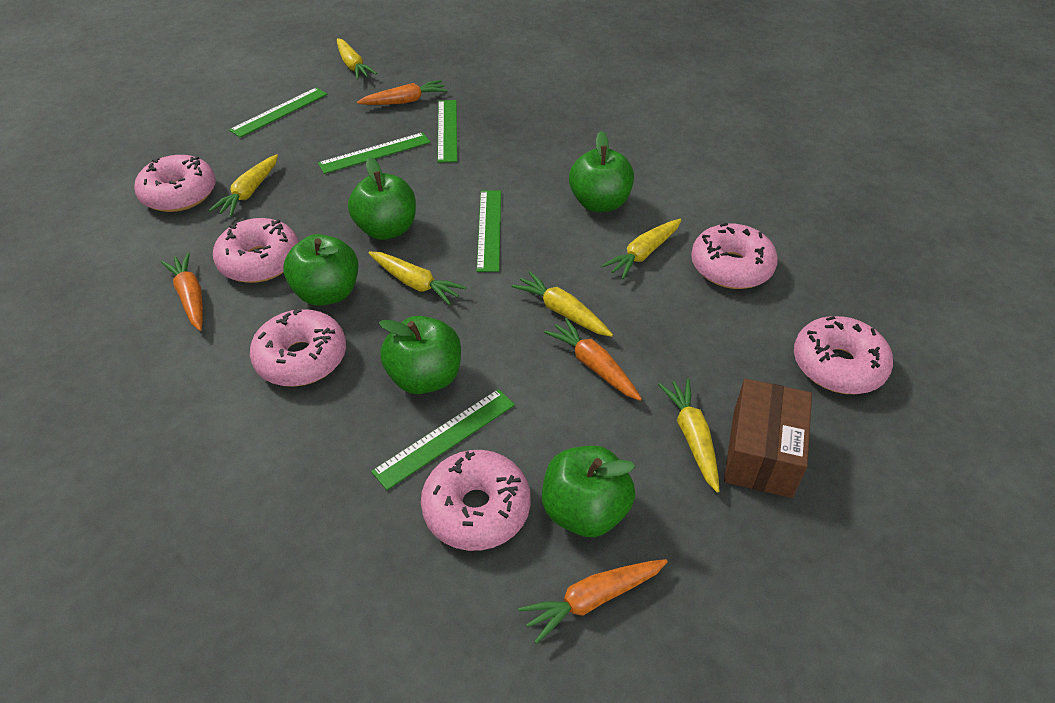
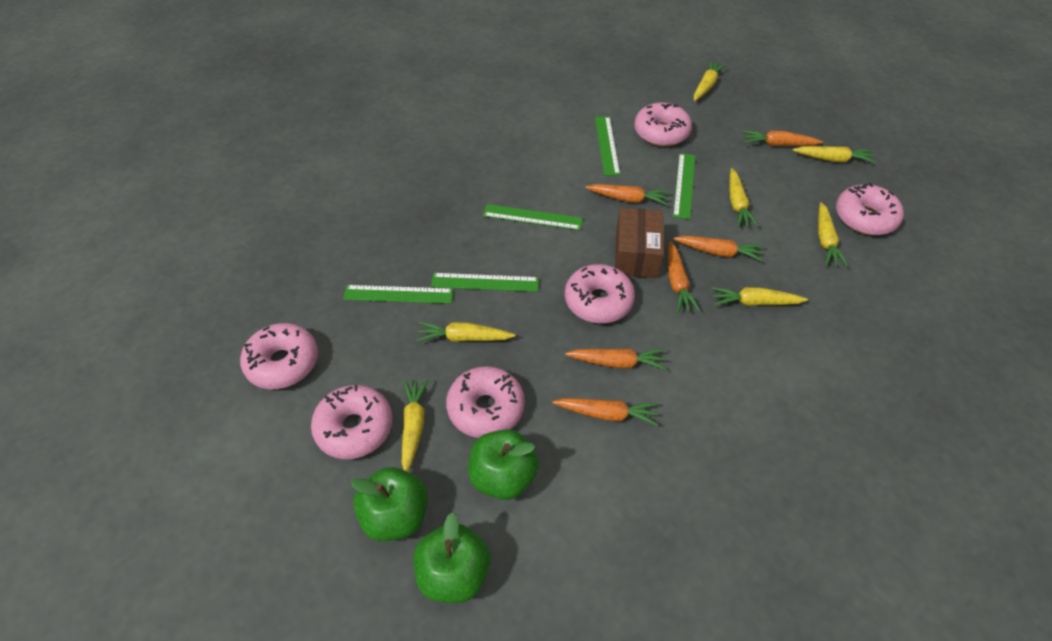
green apple: [283,234,358,306] [348,157,416,240] [379,316,461,394] [542,446,635,537] [569,131,634,212] = 5 -> [350,467,428,541] [413,512,490,603] [468,429,539,500] = 3
orange carrot: [161,252,203,331] [357,80,447,105] [518,559,668,644] [544,318,642,401] = 4 -> [552,398,659,426] [565,348,667,370] [585,184,669,205] [668,241,701,313] [673,236,763,261] [743,130,823,146] = 6
yellow carrot: [209,154,278,217] [337,38,377,80] [368,252,467,305] [511,271,613,337] [601,219,681,279] [658,379,719,493] = 6 -> [402,378,429,472] [416,322,516,342] [694,60,727,101] [711,287,808,306] [729,168,759,228] [792,146,876,163] [818,202,848,267] = 7

